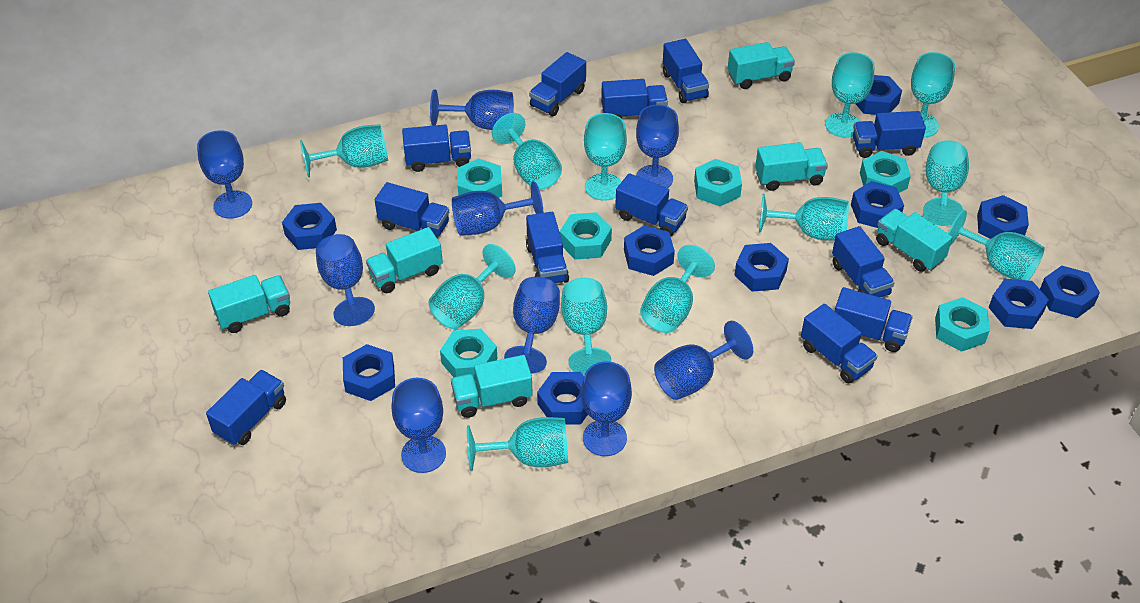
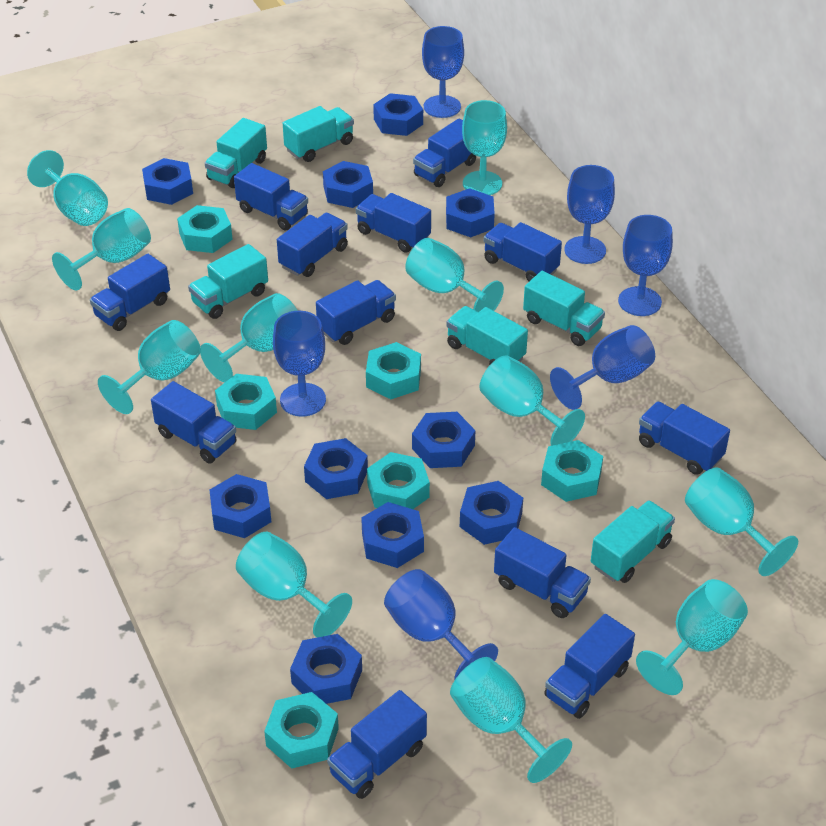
blue goblet: [197,130,252,219] [316,234,375,326] [392,378,446,473] [430,89,514,130] [452,181,543,236] [504,277,560,373] [581,361,632,456] [636,105,679,188] [654,321,753,400] = 9 -> [273,311,326,417] [384,569,498,680] [422,26,464,118] [550,325,655,410] [564,165,615,264] [618,215,673,316] = 6
turquoise goblet: [300,124,388,177] [428,244,516,329] [467,417,568,471] [492,113,562,190] [561,278,611,375] [584,113,627,200] [640,245,715,333] [759,194,849,241] [825,52,874,138] [911,52,955,138] [923,141,969,226] [948,210,1045,281] = 12 -> [27,150,108,226] [52,208,151,291] [98,320,200,414] [200,293,298,382] [236,532,352,637] [405,238,504,312] [450,657,572,783] [462,100,507,195] [479,355,585,446] [636,579,748,695] [685,467,798,576] = 11

